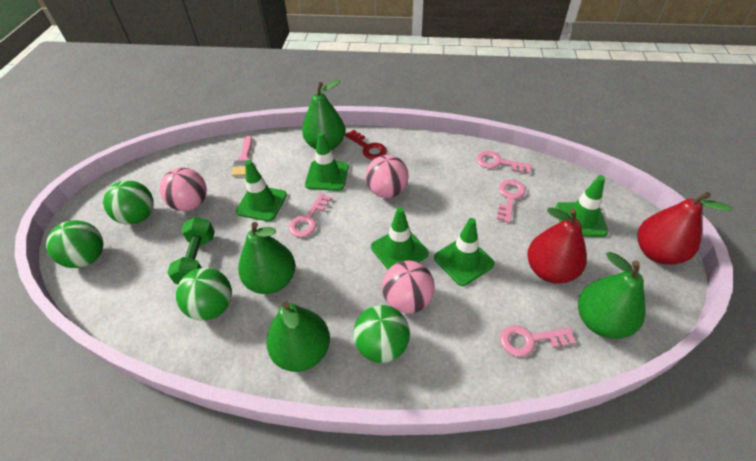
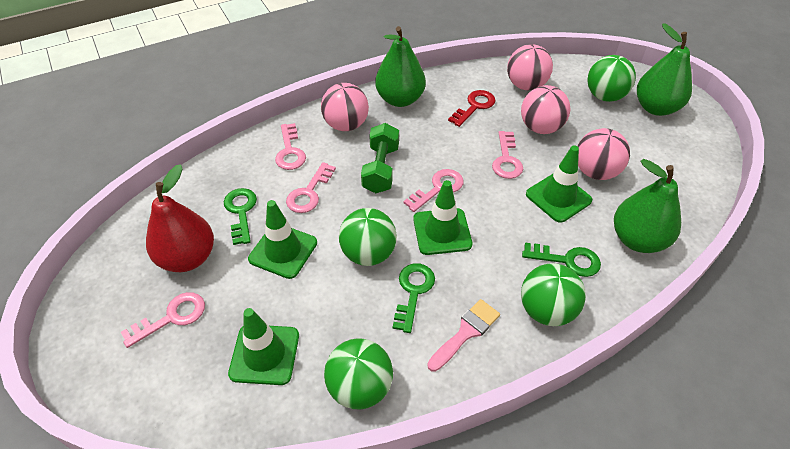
green key: none = 0 -> [224,188,257,245] [393,263,435,333] [522,243,601,277] = 3
green pear: [238,222,295,294] [266,301,330,372] [302,80,345,150] [578,252,646,339] = 4 -> [375,26,426,107] [614,159,681,253] [637,23,692,116] = 3
green traffic cone: [236,160,287,221] [305,132,349,191] [371,207,429,270] [434,218,495,286] [556,175,609,237] = 5 -> [228,308,299,385] [248,200,317,279] [413,180,472,255] [526,146,592,223] = 4
pink ball: [160,168,207,211] [365,155,408,198] [382,261,435,314] = 3 -> [321,83,369,131] [507,44,553,90] [521,85,570,134] [577,128,630,180] = 4
pink key: [289,193,331,237] [476,151,532,174] [497,180,526,223] [500,325,576,357] = 4 -> [121,292,205,348] [275,123,306,170] [286,162,336,213] [403,169,464,212] [492,131,523,179] = 5
red pear: [527,208,587,284] [637,192,732,265] = 2 -> [146,164,214,272] = 1

